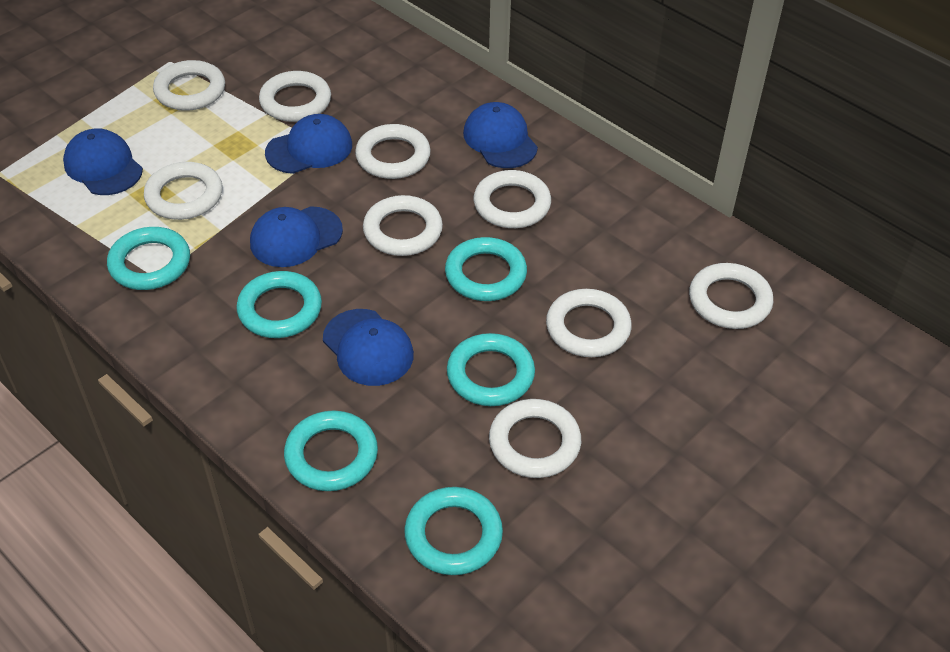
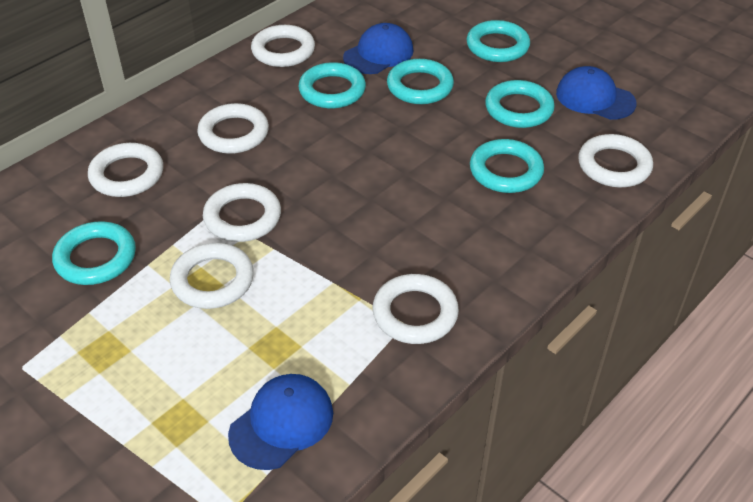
blue cap: [63,128,143,195] [250,206,343,267] [265,114,352,174] [323,309,414,386] [463,102,538,168] = 5 -> [228,374,333,470] [343,23,413,74] [556,66,637,120] = 3
white ring: [144,162,222,220] [153,60,225,111] [259,71,331,122] [355,124,431,179] [363,195,443,256] [474,170,551,228] [489,399,581,478] [546,289,632,357] [689,263,773,329] = 9 -> [88,143,163,197] [170,243,254,309] [197,103,269,154] [203,183,281,242] [251,25,315,67] [373,274,459,344] [578,134,653,188] = 7

